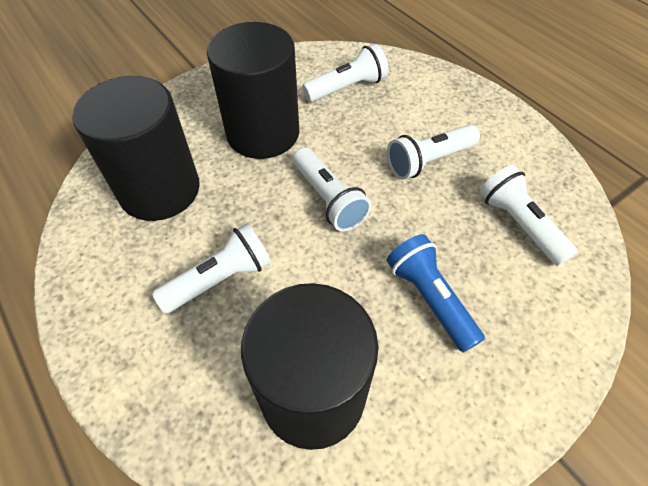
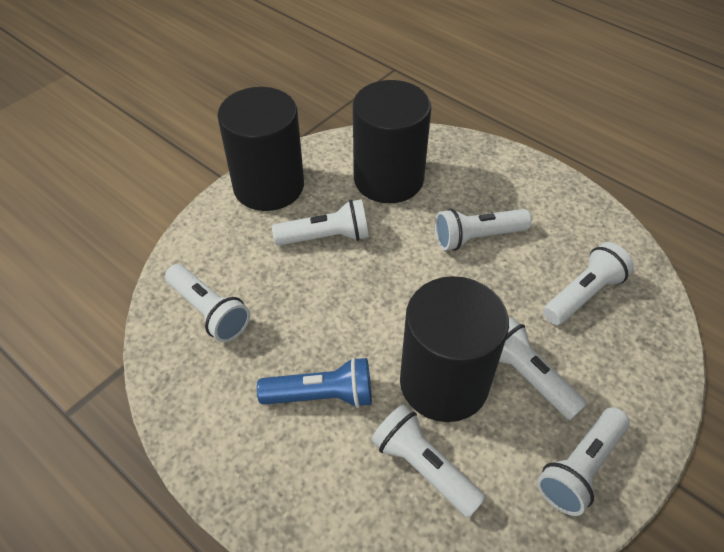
white flashlight: [152,223,271,314] [293,148,371,232] [302,44,388,102] [387,125,480,179] [479,165,578,266] = 5 -> [165,264,250,342] [272,199,369,246] [371,405,486,518] [435,208,532,251] [499,317,587,420] [537,407,630,516] [543,242,634,325] = 7

